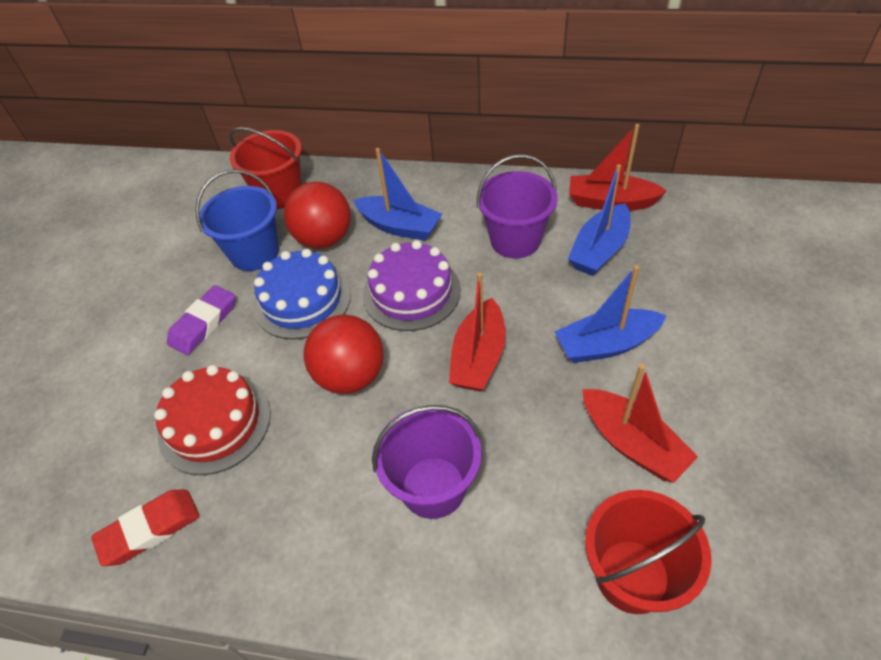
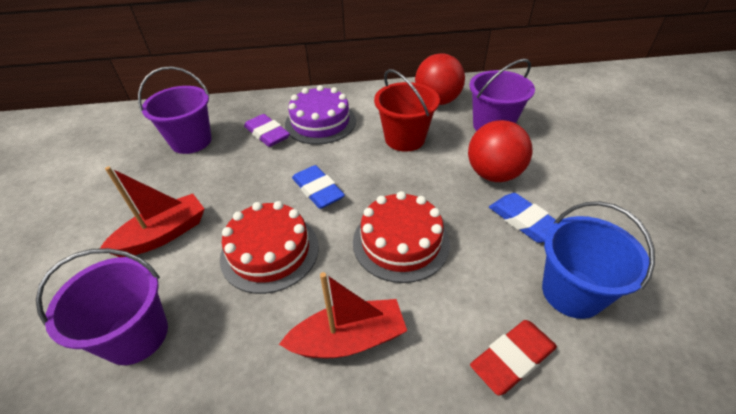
blue boat: [353,148,442,241] [555,265,667,363] [568,164,631,276] = 3 -> none = 0
blue cake: [253,249,351,339] = 1 -> none = 0
blue eraser: none = 0 -> [292,165,345,209] [489,193,556,243] = 2
purple bucket: [372,405,482,519] [477,154,558,259] = 2 -> [36,248,168,365] [138,66,212,154] [469,59,535,131] = 3
red boat: [449,273,506,391] [569,124,667,211] [582,364,698,483] = 3 -> [100,167,204,257] [279,272,407,358] = 2
red bucket: [229,127,302,209] [585,490,712,614] = 2 -> [374,69,440,152] = 1
red cake: [154,365,271,475] = 1 -> [220,201,319,294] [353,191,450,283] = 2

